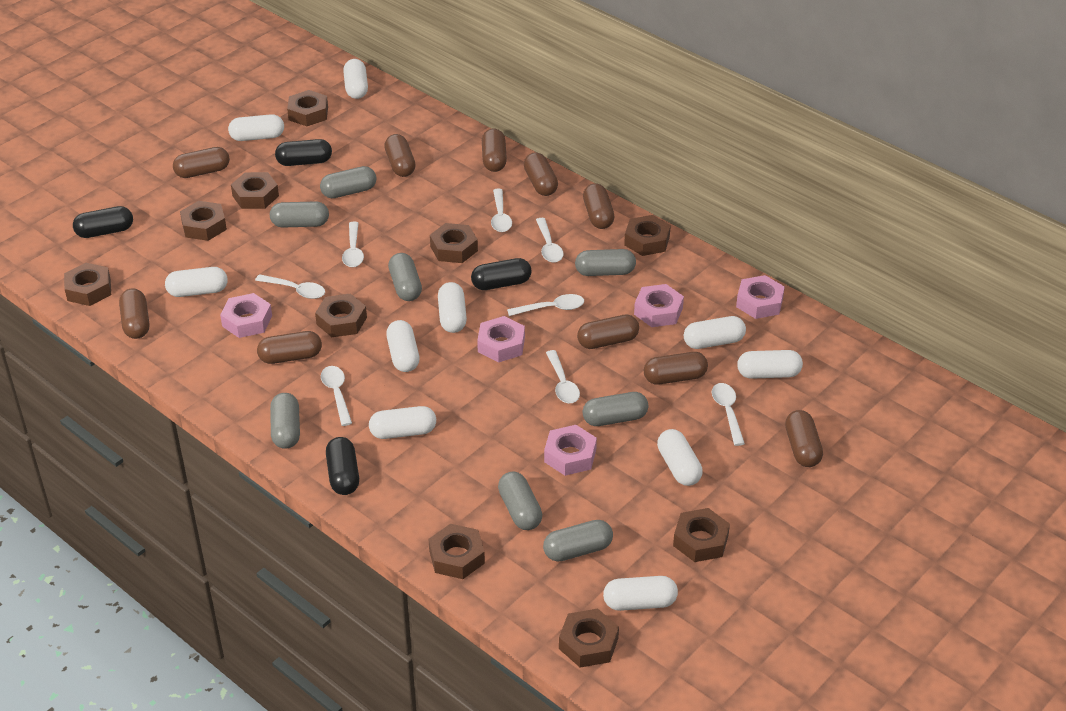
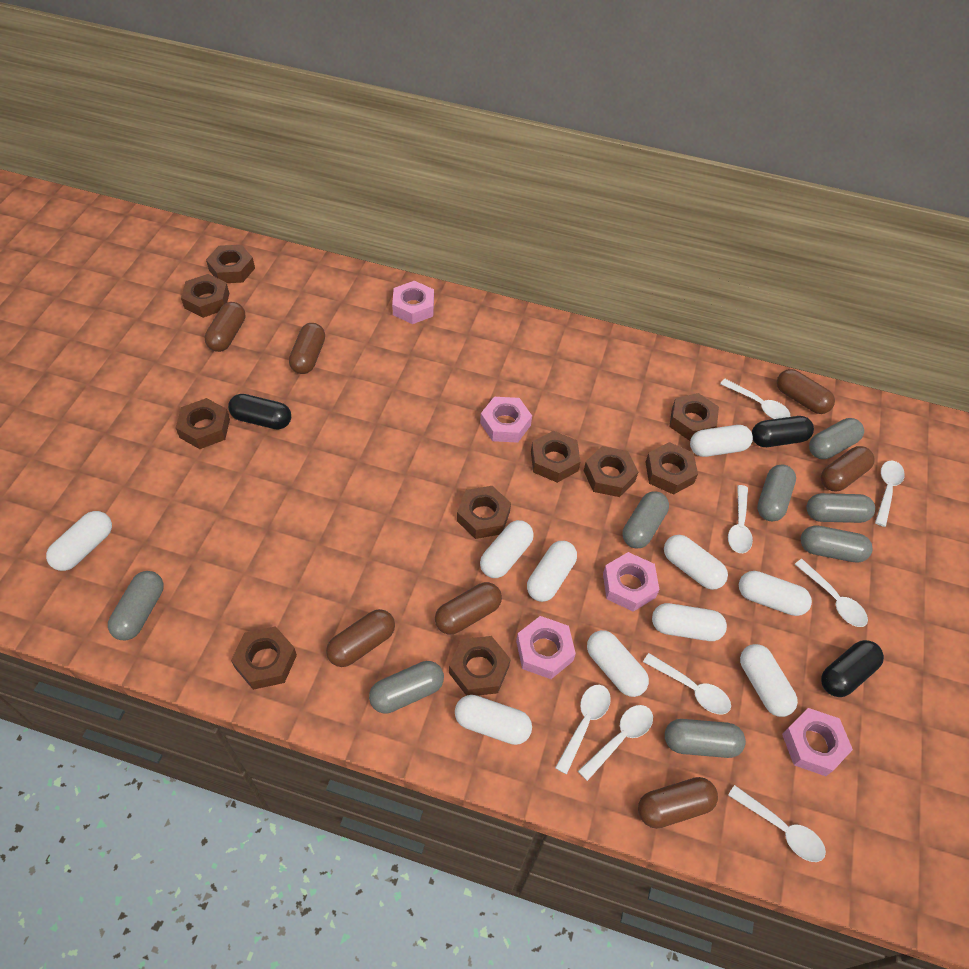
black capsule: [73,206,133,238] [275,139,332,166] [326,437,359,495] [471,258,532,290] = 4 -> [228,394,291,429] [752,416,814,447] [821,640,884,697] = 3
brown capsule: [119,289,149,339] [173,147,230,178] [257,331,322,364] [384,134,416,177] [482,128,507,172] [524,152,558,196] [577,315,639,349] [583,183,614,229] [644,352,708,385] [785,410,823,467] = 10 -> [205,302,245,352] [289,323,325,374] [326,609,395,667] [435,582,502,634] [638,777,718,829] [777,369,835,414] [821,446,875,491] = 7

